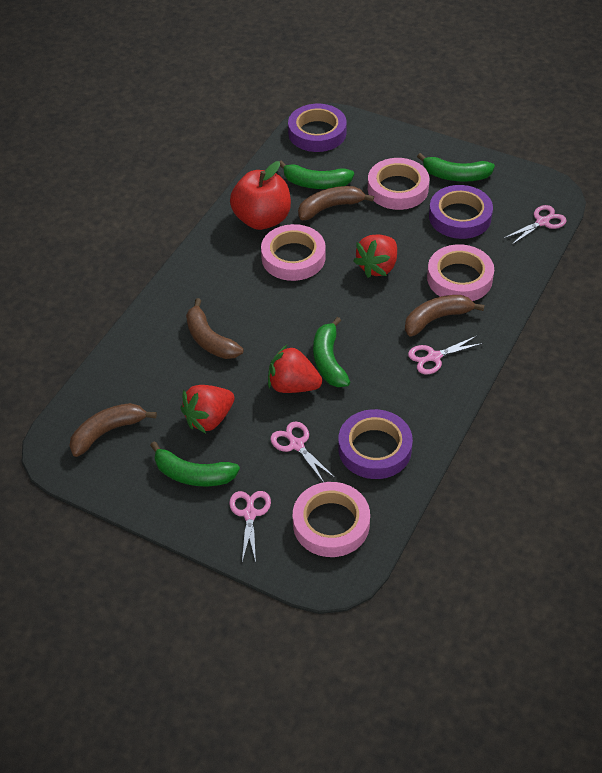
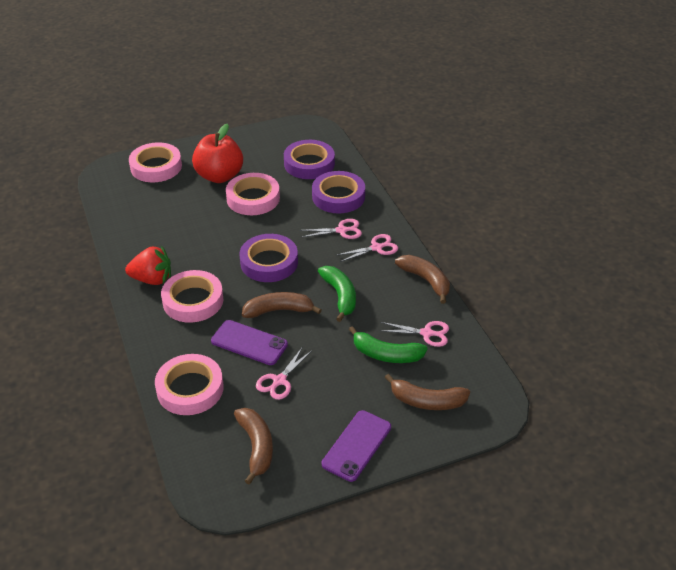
green banana: [150,441,240,486] [280,161,354,189] [313,317,350,387] [417,153,495,182] = 4 -> [318,266,356,322] [349,326,428,363] = 2
purple phone: none = 0 -> [211,320,288,365] [322,410,391,482] = 2
red strawberry: [180,385,235,433] [268,345,322,393] [353,235,397,278] = 3 -> [125,245,171,285] = 1

